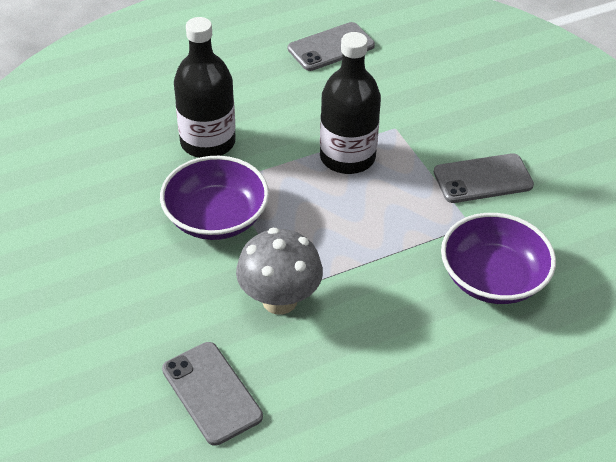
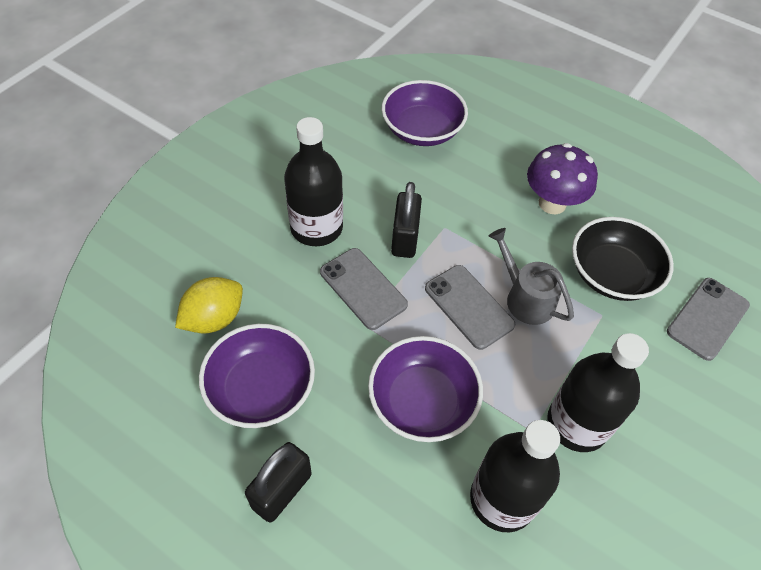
black bottle: [174,17,236,158] [320,32,381,174] = 2 -> [284,117,343,246] [470,420,560,532] [547,333,649,452] = 3
black bowl: none = 0 -> [572,217,674,301] = 1
black padlock: none = 0 -> [245,442,312,522] [391,182,422,258] = 2
grey mushroom: [236,228,323,315] = 1 -> none = 0
grey watering can: none = 0 -> [488,228,574,325] = 1
purple bowl: [160,156,269,240] [441,213,556,304] = 2 -> [199,324,315,428] [368,336,483,442] [381,80,468,146] = 3
purple mushroom: none = 0 -> [527,143,598,214] = 1
yellow lemon: none = 0 -> [175,277,243,334] = 1

